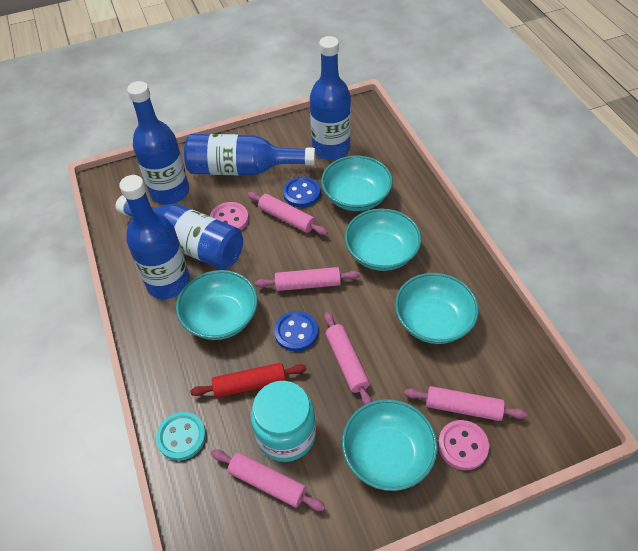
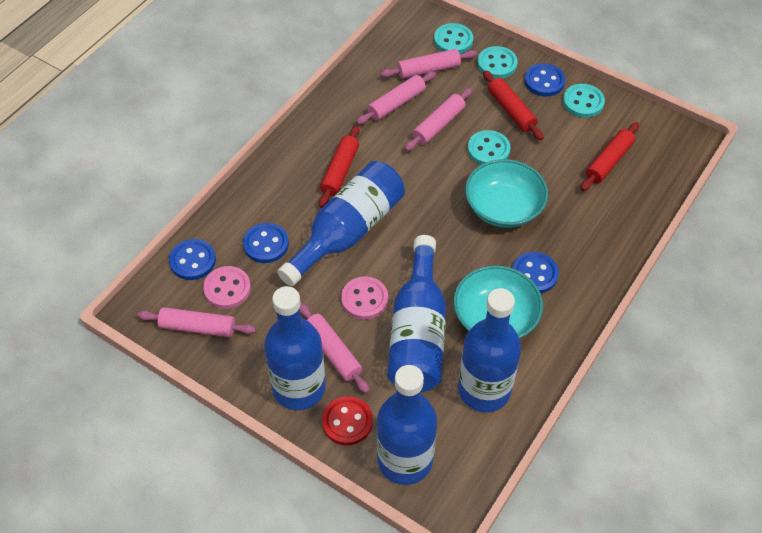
blue button: [274,311,318,352] [283,176,321,207] = 2 -> [169,239,216,280] [243,223,289,263] [512,252,559,293] [524,63,565,97] = 4
red button: none = 0 -> [322,396,373,446] = 1
red rolling pin: [190,363,307,398] = 1 -> [319,125,360,208] [483,70,544,140] [581,122,639,191] = 3
turquoise bowl: [176,270,258,340] [321,156,393,211] [342,399,438,491] [344,208,421,271] [395,273,479,344] = 5 -> [453,265,543,339] [465,159,548,228] = 2
turquoise button: [156,412,206,461] = 1 -> [434,23,473,54] [468,130,510,165] [477,46,518,78] [563,84,605,118] = 4
turquoise jar: [251,381,316,462] = 1 -> none = 0

